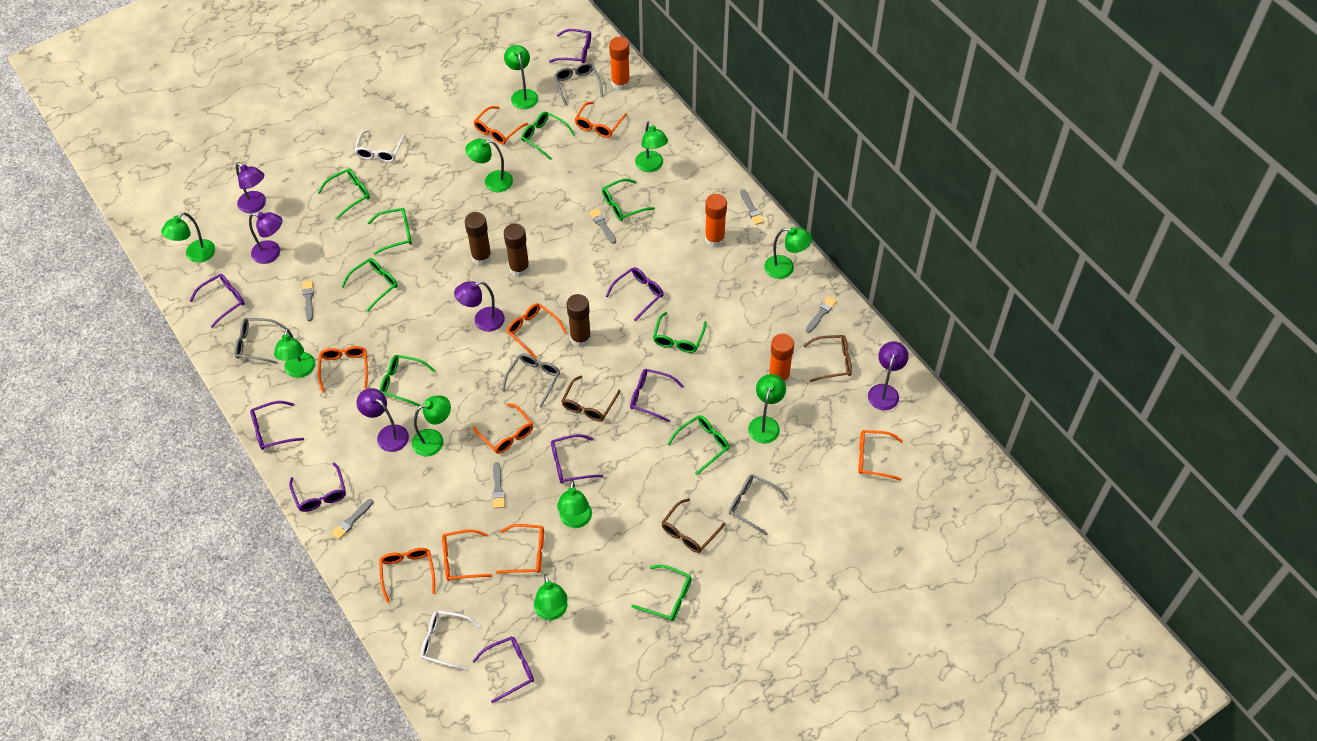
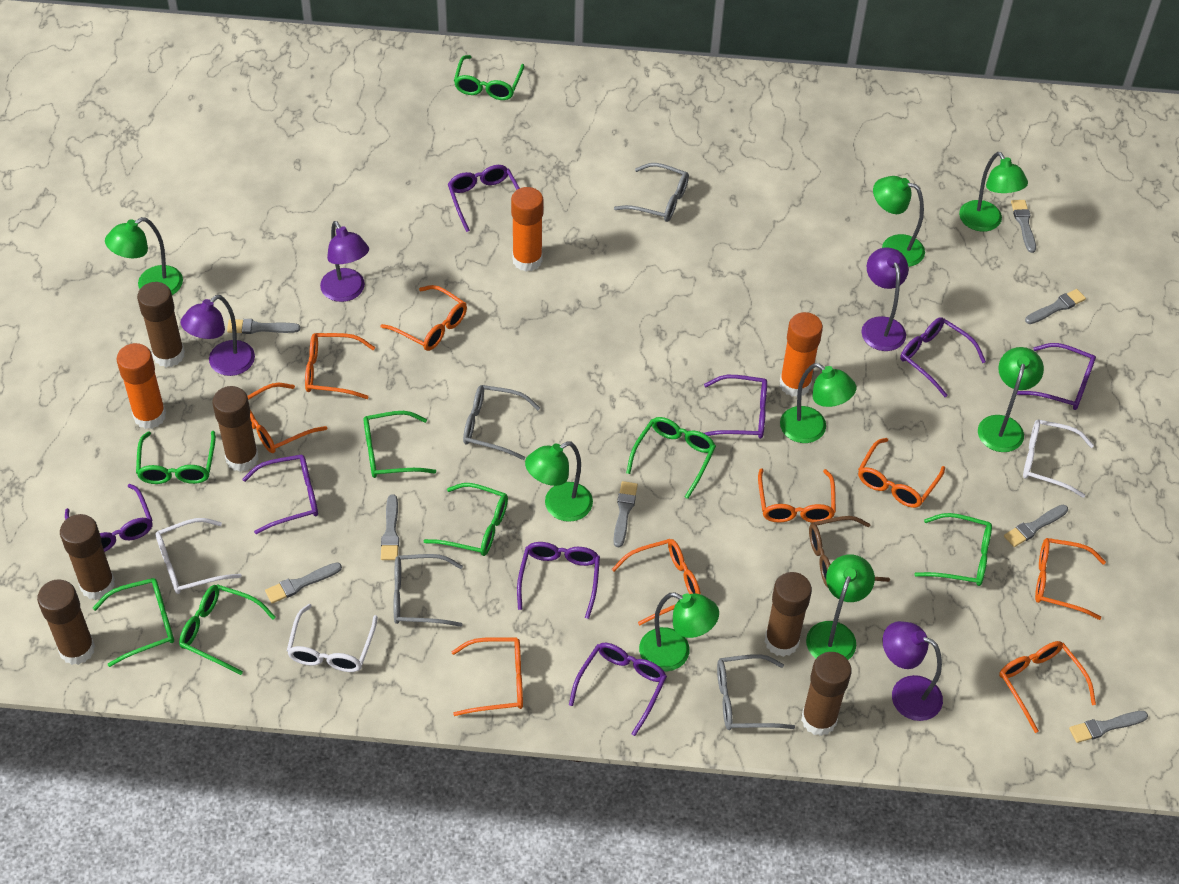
brown glasses: [562,375,620,421] [661,498,726,553] [803,335,852,382] = 3 -> [809,516,890,587] = 1
brown glue stick: [465,212,492,266] [504,223,530,277] [566,294,591,347] = 3 -> [37,579,95,665] [60,514,115,600] [137,282,185,367] [212,386,259,472] [765,572,812,657] [801,652,852,736] = 6
green glasses: [318,168,370,219] [341,258,398,312] [368,208,412,255] [380,355,435,406] [521,112,575,160] [602,179,655,221] [631,565,692,621] [653,312,707,353] [668,415,729,475] = 9 -> [93,578,174,667] [136,431,216,484] [179,584,276,675] [363,411,436,478] [424,483,508,556] [454,55,524,100] [626,417,716,499] [914,513,992,586] = 8
green lamp: [161,212,215,263] [274,328,316,378] [412,395,451,456] [465,139,513,192] [504,45,538,109] [534,574,568,620] [557,480,592,528] [635,121,668,172] [748,374,786,444] [764,227,812,279] = 10 -> [105,217,183,295] [525,441,593,522] [639,593,719,671] [780,363,856,443] [806,555,875,660] [873,176,925,267] [959,152,1028,232] [978,347,1044,452] = 8
grey brush: [302,281,314,321] [331,499,373,539] [492,462,505,509] [589,208,616,244] [740,189,764,225] [806,296,837,333] = 6 -> [227,319,300,334] [265,562,342,604] [381,494,399,560] [613,481,638,547] [1004,505,1068,547] [1011,200,1036,253] [1025,289,1086,324] [1069,711,1148,743] = 8
purple lamp: [236,162,266,213] [249,212,282,264] [357,388,409,452] [454,281,505,332] [868,341,909,410] = 5 -> [181,295,255,376] [320,221,369,302] [862,247,909,351] [882,621,943,721] = 4
white glasses: [354,129,405,162] [421,610,480,670] = 2 -> [156,518,242,594] [287,604,378,672] [1023,419,1094,498] = 3

